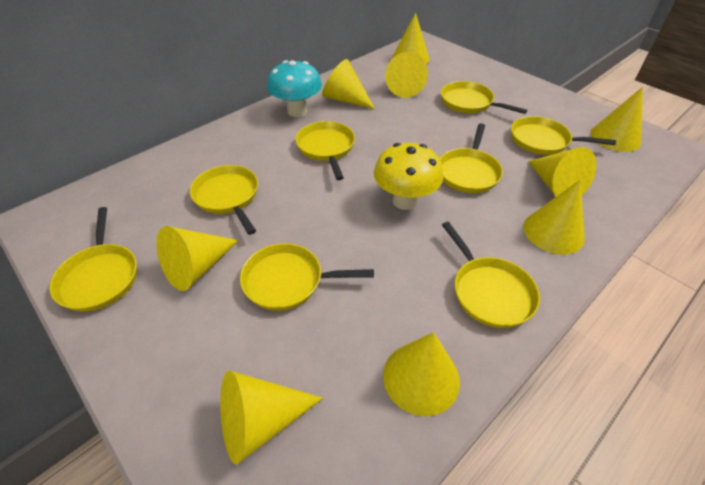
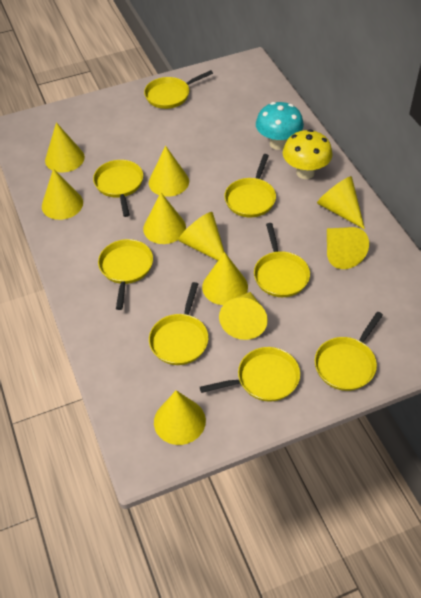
yellow cone: [156,226,239,291] [220,371,323,465] [322,59,375,109] [383,332,460,416] [385,52,428,98] [392,13,429,64] [524,180,585,255] [528,147,597,197] [590,87,643,152] = 9 -> [42,169,83,220] [45,122,85,172] [143,193,186,244] [149,146,189,197] [154,390,206,445] [178,212,224,261] [202,252,248,305] [219,292,268,340] [317,176,365,230] [327,227,369,269] = 10

